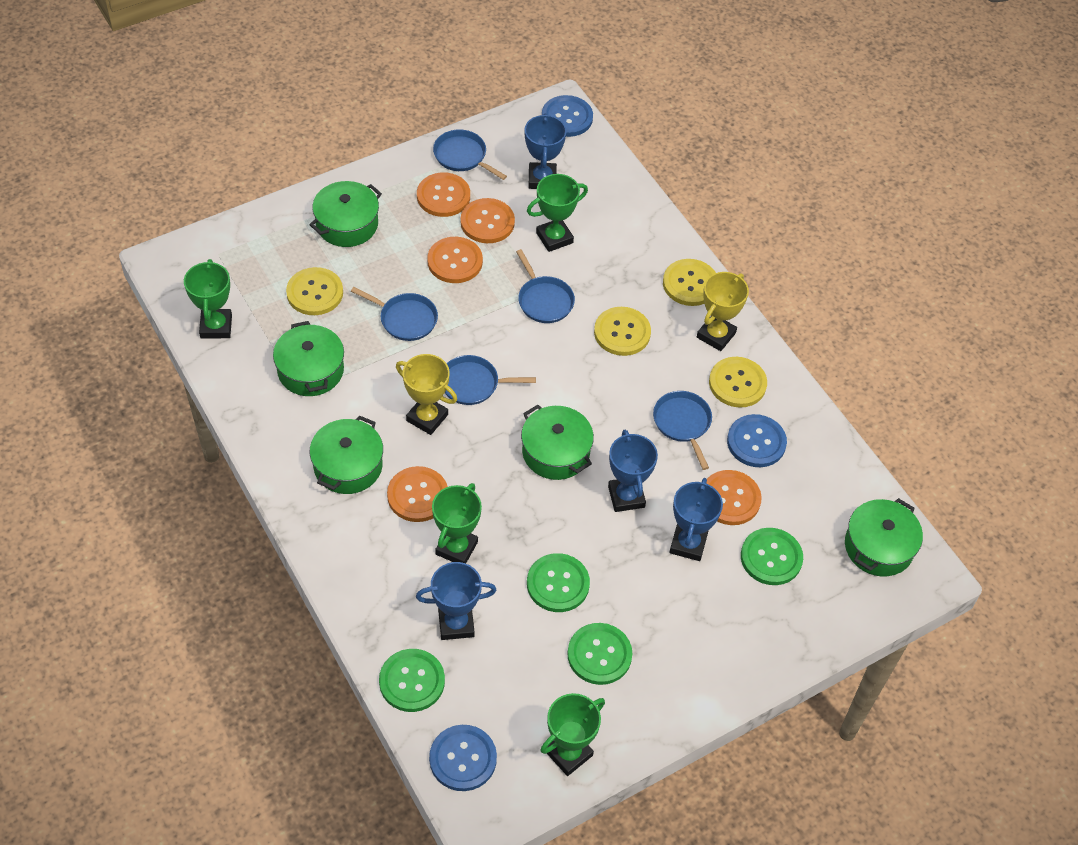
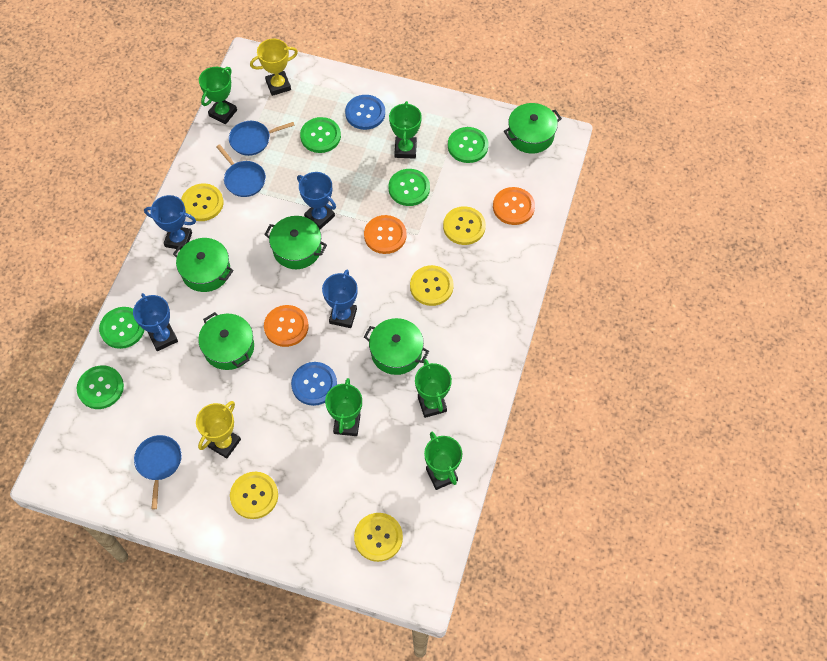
blue button: [429,725,497,791] [542,95,593,137] [727,414,787,467] = 3 -> [291,362,337,406] [345,95,385,130] = 2
blue pan: [351,287,438,341] [433,129,507,180] [445,355,536,405] [516,249,575,323] [653,391,712,470] = 5 -> [134,435,182,510] [216,144,266,197] [229,121,295,156] = 3
green button: [379,649,445,712] [527,553,590,612] [567,623,632,685] [741,528,803,585] = 4 -> [77,365,124,409] [99,307,144,349] [300,117,341,153] [388,169,430,206] [448,127,489,163] = 5
green trophy: [184,259,232,339] [432,483,482,563] [527,174,588,252] [540,693,605,776] = 4 -> [199,67,237,124] [325,378,362,436] [389,101,422,159] [415,359,452,418] [424,431,462,490] = 5
orange button: [387,466,448,522] [417,172,470,217] [427,237,483,283] [461,198,515,243] [706,470,762,525] = 5 -> [264,305,309,347] [364,215,407,254] [493,187,535,225] = 3
yellow button: [286,267,343,315] [594,307,651,356] [663,259,716,306] [709,357,767,408] = 4 -> [181,183,224,221] [230,472,278,519] [354,513,403,562] [410,265,454,306] [443,206,486,245] = 5

